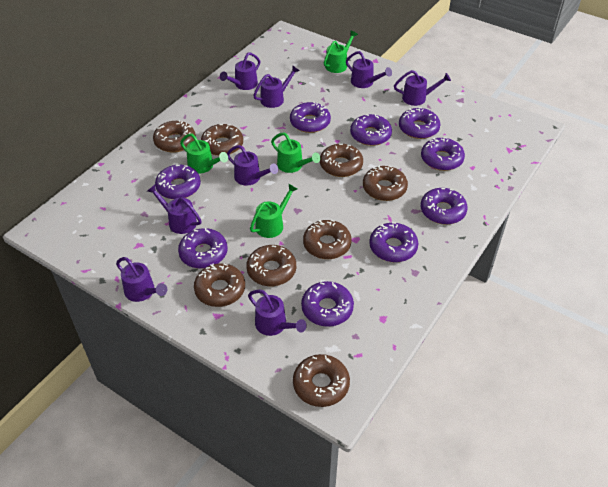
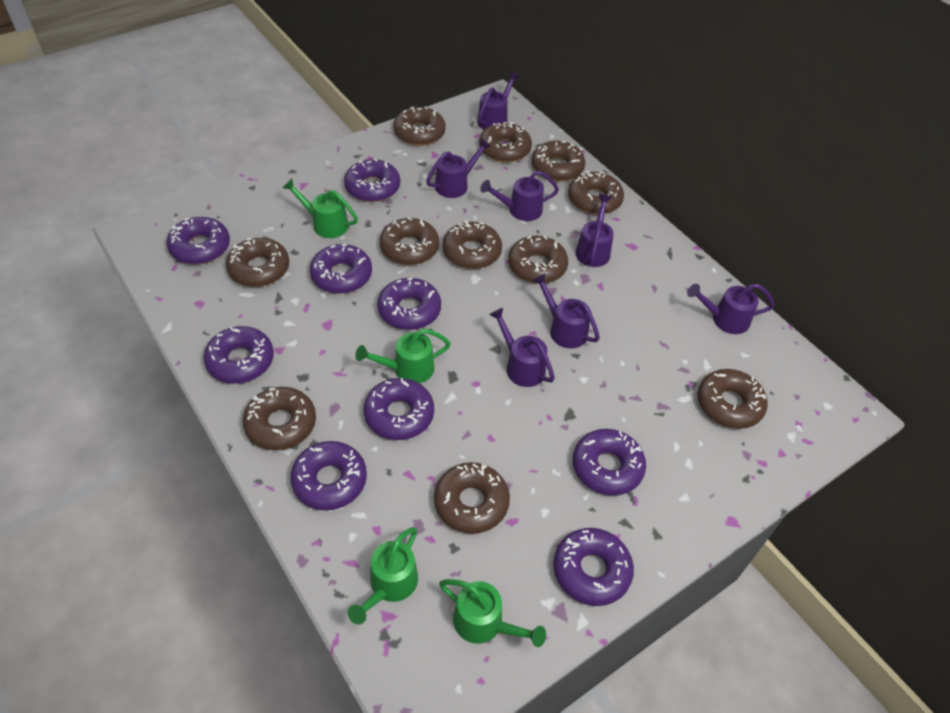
brown donut: [153,120,196,153] [194,263,245,307] [201,124,243,156] [246,245,296,286] [293,354,350,407] [303,219,352,259] [320,144,363,177] [363,165,408,201] = 8 -> [226,238,289,287] [243,387,316,450] [380,217,439,265] [393,106,446,146] [434,462,510,534] [442,220,502,269] [479,122,532,162] [508,236,568,284] [531,141,585,181] [568,171,624,215] [697,369,768,429] = 11
purple watering can: [116,257,167,302] [147,185,202,234] [220,52,260,90] [227,145,278,186] [248,290,307,336] [253,65,300,108] [346,51,392,88] [394,70,451,106] = 8 -> [426,138,491,198] [477,72,520,130] [480,171,559,221] [489,308,555,387] [532,273,600,348] [575,194,614,267] [687,284,775,334] = 7

